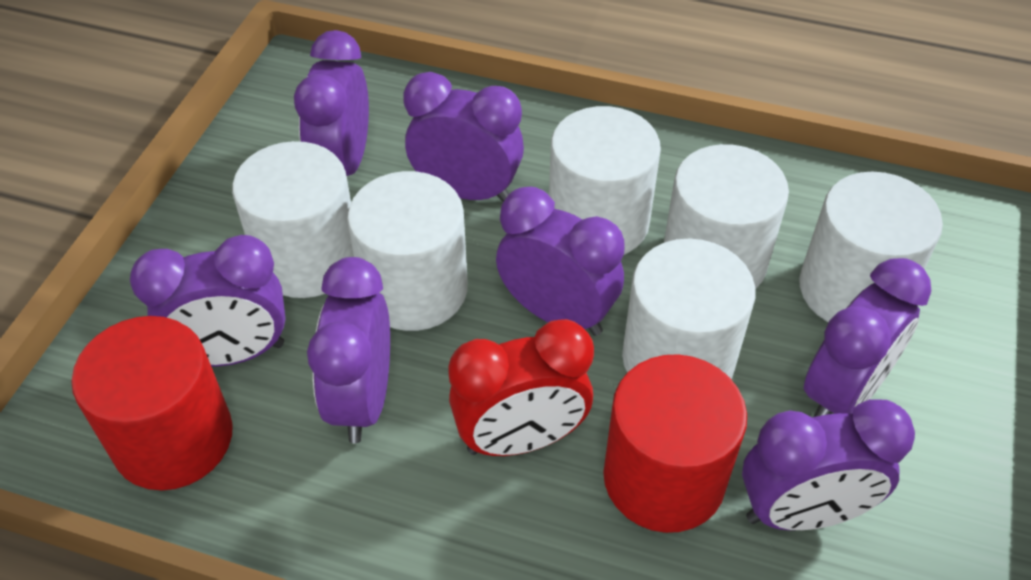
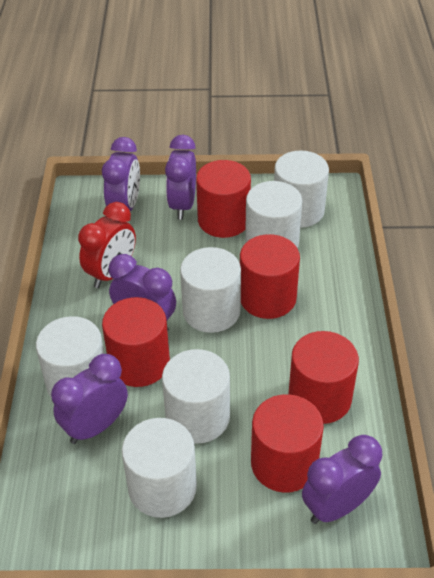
purple clock: [130,235,286,366] [294,30,369,176] [307,257,390,443] [403,72,524,202] [496,187,624,336] [742,399,915,530] [803,258,931,417] = 7 -> [51,354,128,444] [102,137,140,211] [109,254,176,331] [165,135,196,220] [302,435,383,524] = 5
red cylinder: [71,316,233,490] [603,354,747,533] = 2 -> [102,297,170,387] [196,160,251,238] [240,234,300,319] [251,394,324,493] [289,331,359,424] = 5

